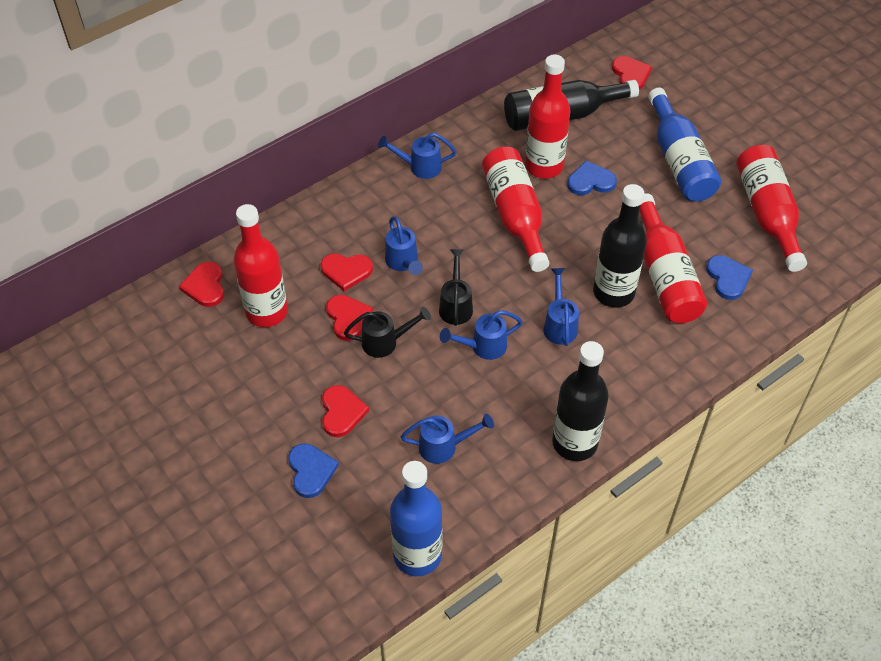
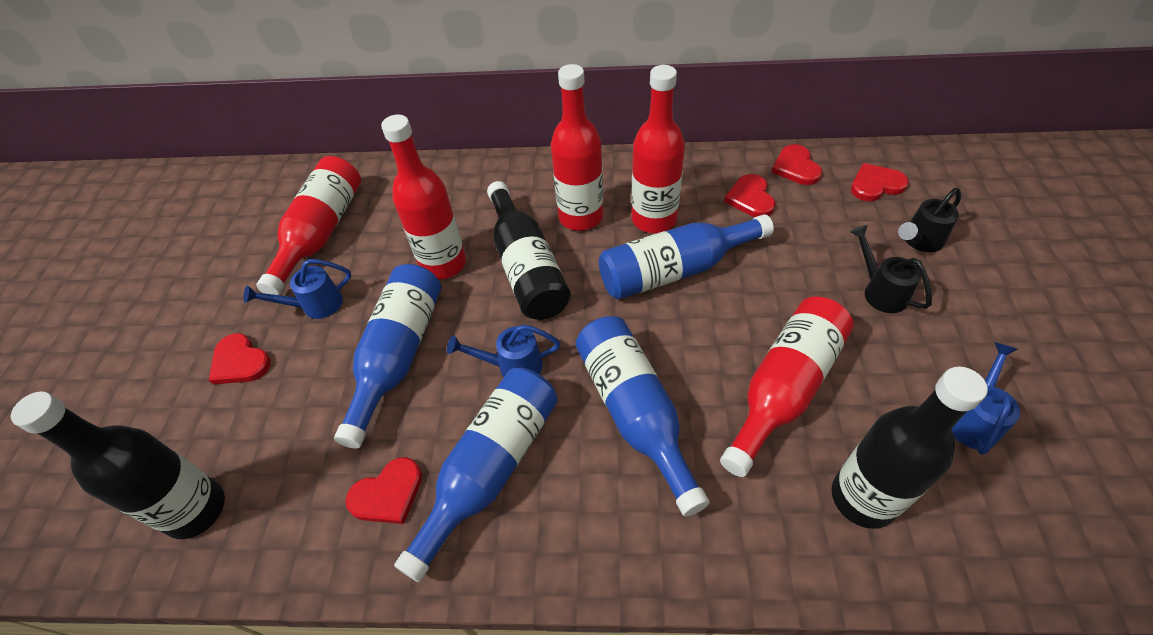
blue bottle: [390,461,442,576] [648,88,721,201] = 2 -> [334,264,441,448] [394,368,558,582] [575,316,710,517] [599,214,774,299] = 4
blue heart: [288,443,339,498] [567,161,617,195] [706,255,753,300] = 3 -> none = 0
blue watering can: [378,133,457,179] [385,216,423,275] [401,414,494,464] [440,310,523,360] [543,268,579,346] = 5 -> [244,259,351,319] [447,324,561,377] [952,342,1020,455] = 3

